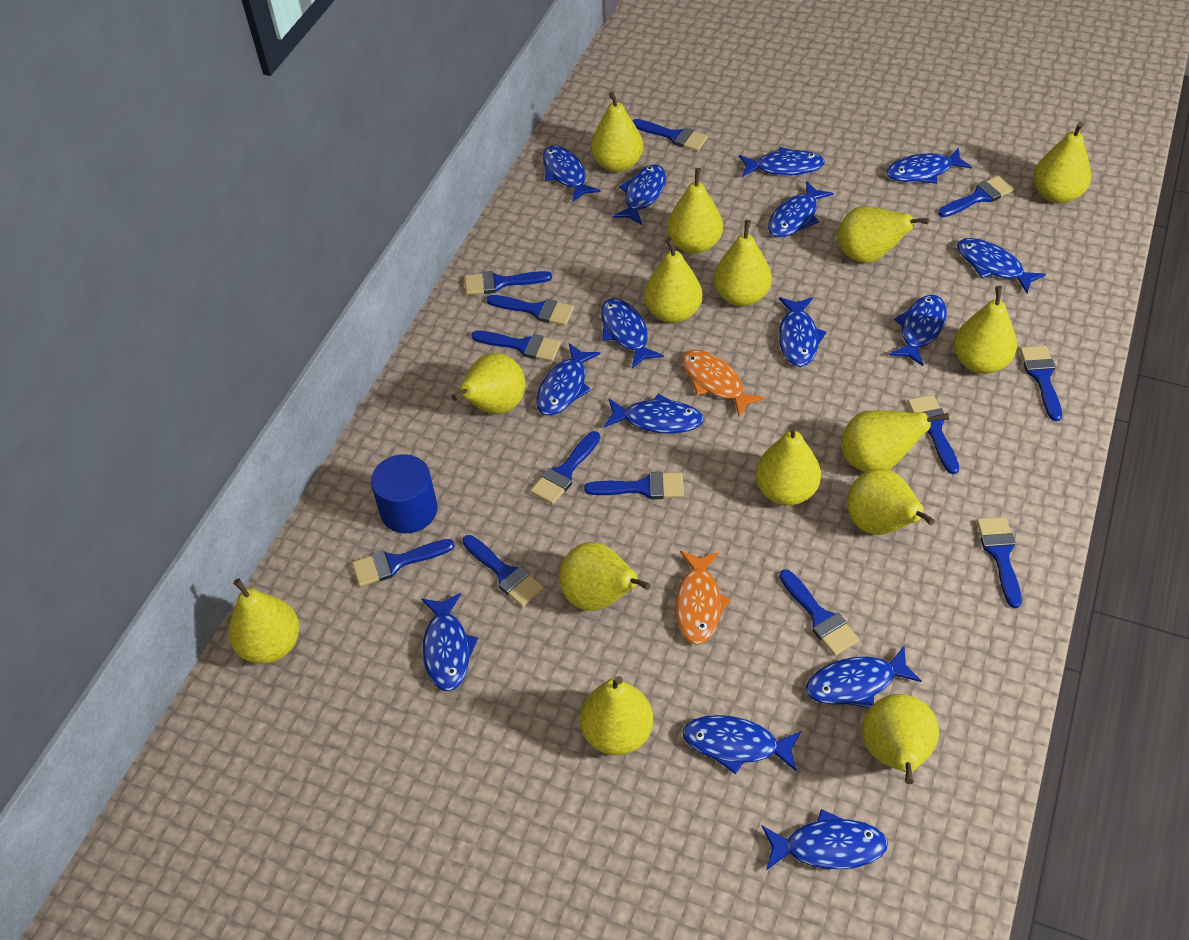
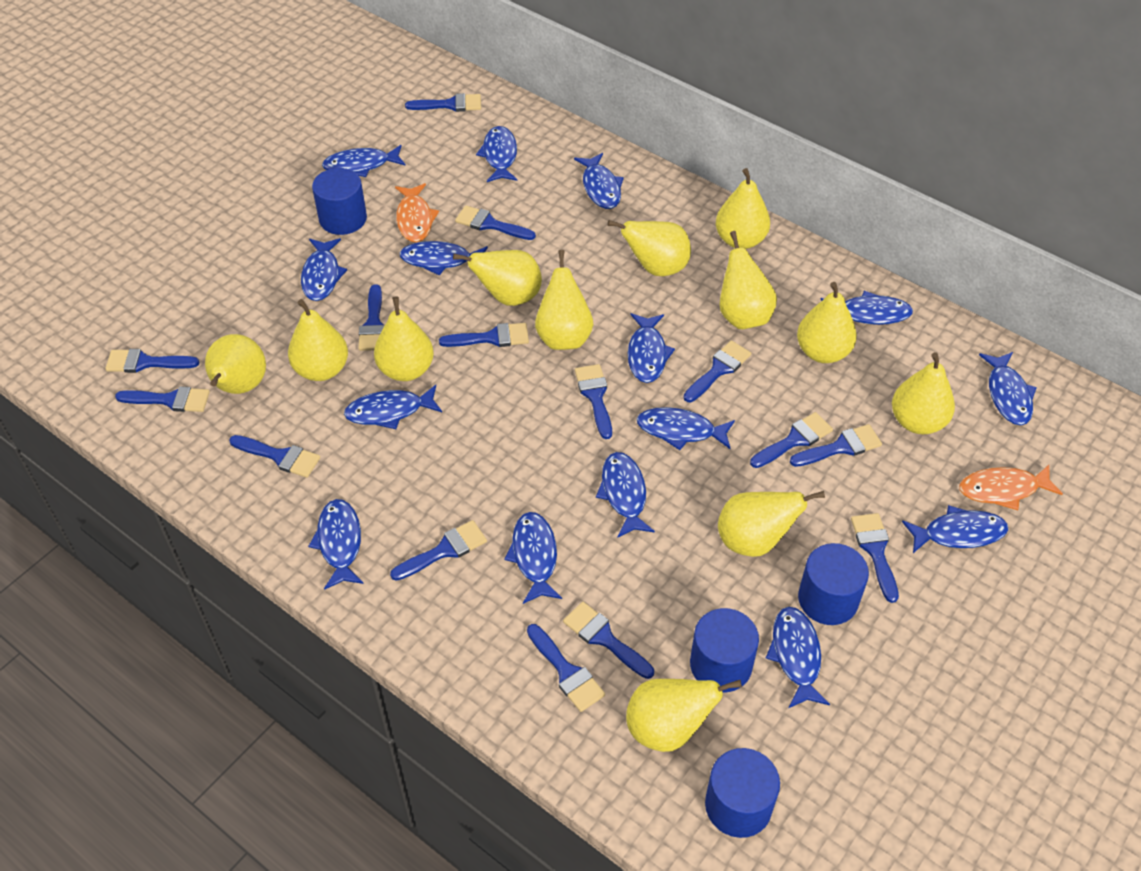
blue brush: [352,539,455,587] [462,535,544,607] [464,271,552,295] [471,331,561,362] [487,295,574,326] [530,431,600,505] [584,472,684,499] [632,119,708,151] [779,569,859,656] [907,395,959,474] [938,176,1014,217] [977,517,1022,608] [1020,346,1062,421] = 13 -> [105,349,199,373] [115,386,210,412] [229,435,320,478] [358,284,385,351] [390,520,487,581] [405,93,481,112] [439,323,529,347] [455,205,536,240] [527,624,605,712] [563,602,654,679] [575,364,612,439] [683,341,751,402] [750,412,833,468] [790,424,882,467] [851,513,899,603] = 15
blue cylinder: [371,454,438,533] = 1 -> [312,168,367,235] [690,608,759,693] [705,748,780,838] [798,543,869,625] = 4
yellow pear: [229,578,300,664] [451,353,525,414] [559,542,651,611] [580,676,653,755] [591,92,643,172] [644,238,702,323] [667,168,723,254] [714,220,772,306] [755,424,821,506] [837,206,929,263] [841,410,949,472] [847,468,935,535] [862,694,939,784] [954,286,1017,374] [1034,122,1091,204] = 15 -> [205,334,266,394] [288,299,348,381] [374,296,434,381] [453,250,542,306] [535,250,593,350] [608,220,691,276] [626,679,742,752] [716,168,770,249] [718,491,825,557] [720,231,777,329] [797,282,857,363] [892,352,955,434] = 12

